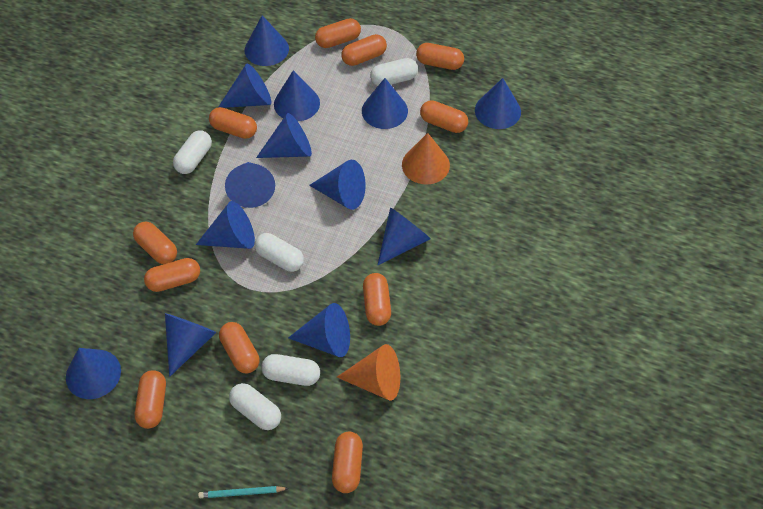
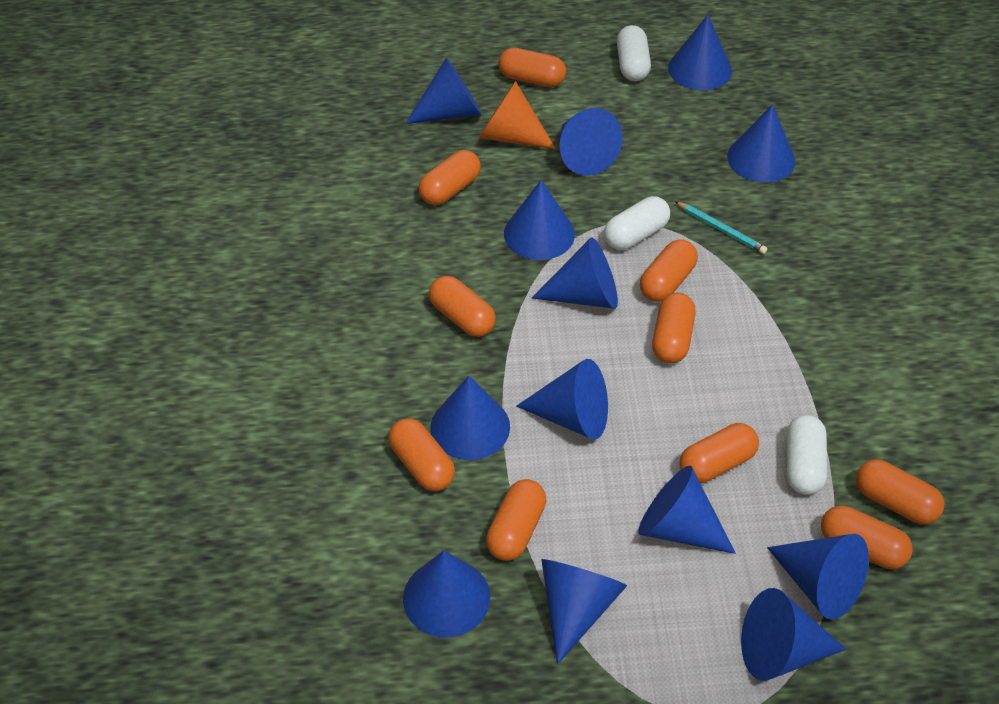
orange capsule: [133,222,177,264] [135,370,166,429] [144,258,200,292] [209,107,257,139] [219,322,259,373] [315,18,361,48] [332,432,363,493] [341,34,387,66] [363,273,391,326] [416,43,464,70] [420,100,468,133] = 11 -> [389,418,455,491] [419,150,481,205] [429,276,496,337] [486,479,546,561] [498,48,566,87] [640,239,698,302] [652,293,696,364] [679,423,759,483] [821,506,913,569] [856,460,944,524] = 10
orange cone: [337,344,400,400] [402,133,450,184] = 2 -> [479,81,556,149] = 1
white capsule: [173,130,212,174] [229,383,281,430] [254,233,304,272] [261,354,320,386] [370,58,418,86] = 5 -> [604,196,670,250] [617,25,651,81] [787,415,827,495] = 3

